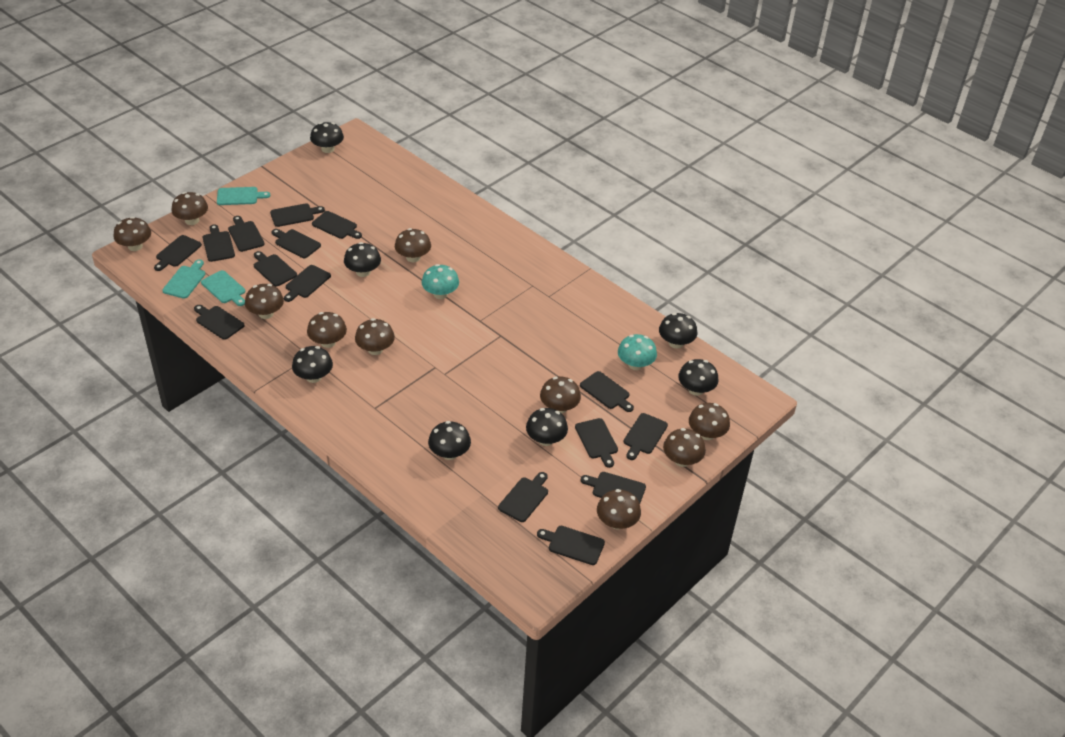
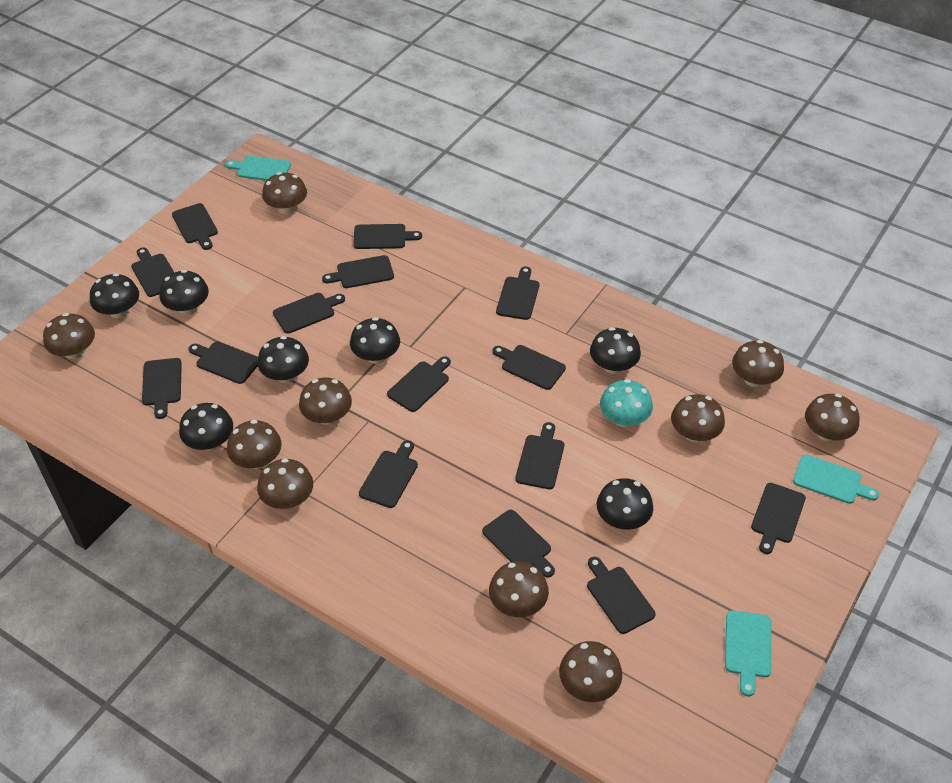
turquoise mushroom: [422,264,459,299] [618,334,657,370] = 2 -> [600,379,653,427] = 1

